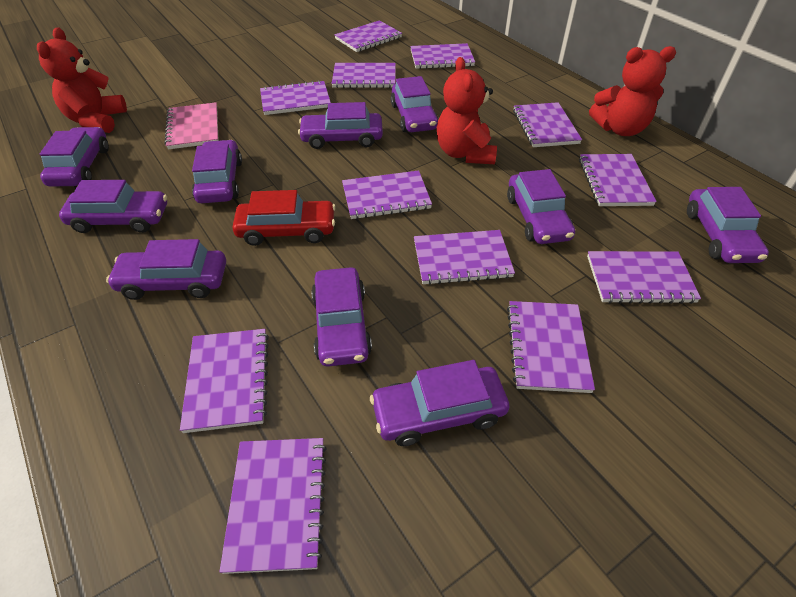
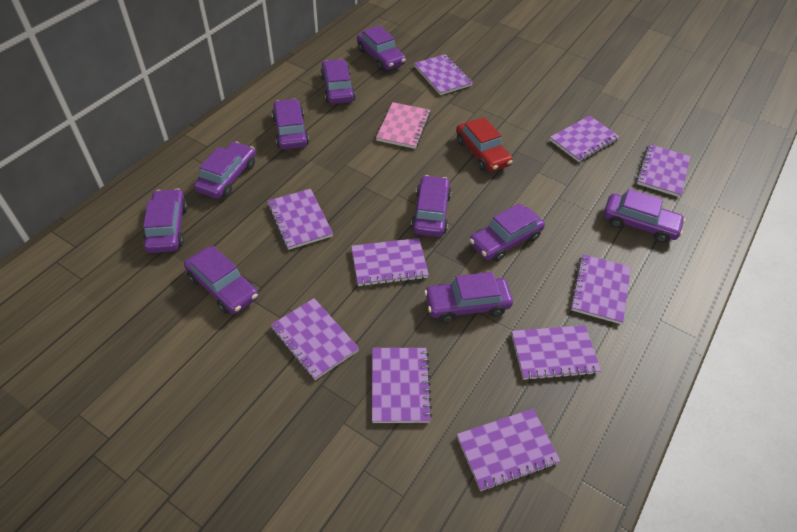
purple notebook: [180,329,269,433] [220,438,327,574] [260,80,331,115] [332,63,396,88] [334,20,402,52] [342,171,432,219] [410,43,475,69] [414,230,515,285] [507,301,595,393] [513,102,582,147] [579,154,657,206] [587,251,701,304] = 12 -> [267,189,333,250] [271,298,359,380] [351,238,429,287] [372,348,432,423] [414,54,473,95] [457,409,561,491] [511,325,601,381] [550,116,620,162] [570,254,631,324] [636,144,691,197] = 10
red teddy bear: [37,27,127,133] [437,57,497,164] [589,46,676,136] = 3 -> none = 0

